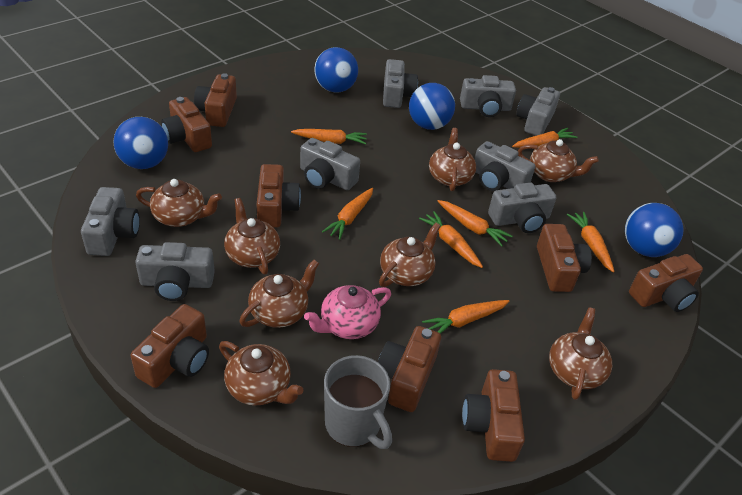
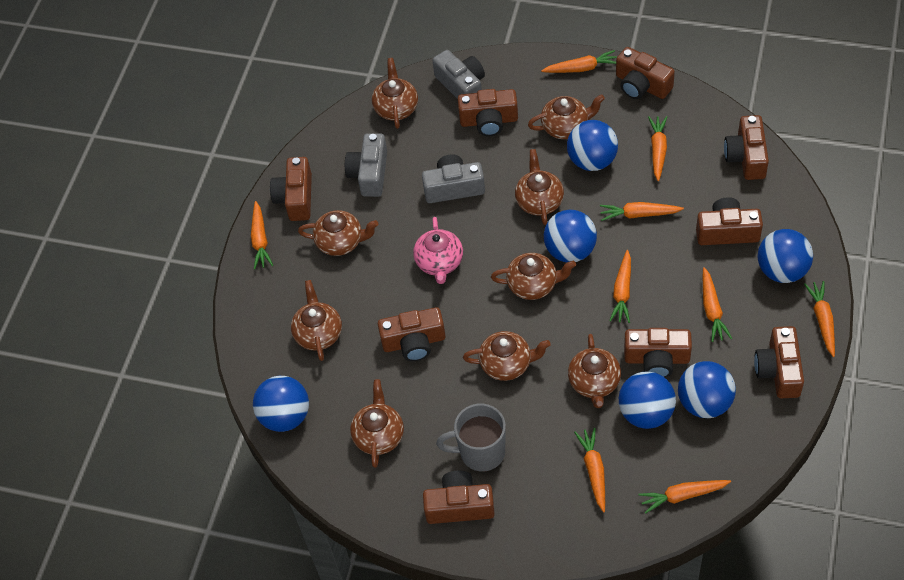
blue ball: [113,117,168,169] [314,47,358,93] [409,83,455,130] [625,203,684,257] = 4 -> [253,376,309,432] [544,210,597,262] [567,120,618,171] [619,371,676,429] [678,361,736,418] [758,229,813,283] = 6
brown camera: [131,304,209,388] [161,97,212,152] [194,73,237,127] [257,164,301,228] [378,326,441,412] [462,369,525,462] [537,224,592,292] [629,254,703,312] = 8 -> [270,157,312,221] [378,307,445,361] [423,471,495,524] [458,89,518,136] [616,47,675,99] [624,328,692,378] [696,197,763,245] [724,115,769,180] [754,326,804,398] = 9
brown teapot: [136,179,222,227] [219,341,304,406] [224,198,280,274] [239,260,319,328] [379,223,441,287] [429,128,476,191] [518,139,599,182] [549,307,612,400] = 8 -> [291,280,342,361] [298,210,378,256] [350,379,404,468] [372,58,418,129] [463,331,551,381] [491,253,576,300] [515,149,564,225] [528,94,605,139] [568,334,621,408] = 9
grey camera: [81,187,140,256] [135,242,215,301] [300,138,360,190] [383,59,418,108] [460,75,516,117] [474,141,535,191] [488,183,556,233] [516,87,560,136] = 8 -> [345,133,387,197] [422,154,485,203] [432,50,485,99] = 3
orange carrot: [291,129,367,144] [322,188,373,240] [419,211,483,268] [422,300,510,333] [437,200,512,247] [512,128,578,148] [567,212,615,273] = 7 -> [251,201,273,269] [541,50,617,73] [574,428,605,512] [600,202,684,221] [609,250,631,323] [639,480,731,514] [648,116,667,181] [703,267,732,342] [804,281,835,357] = 9

